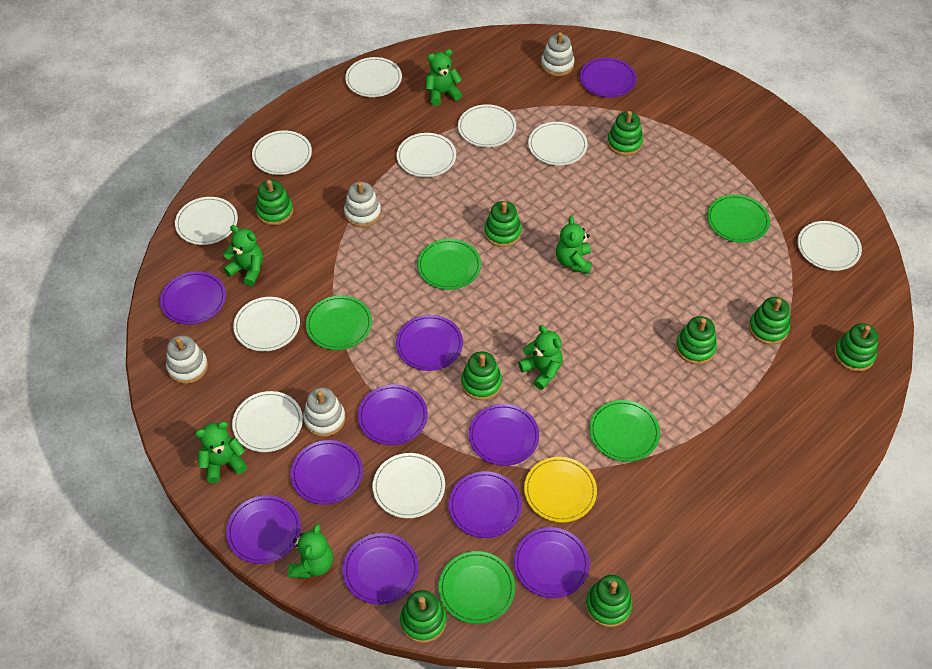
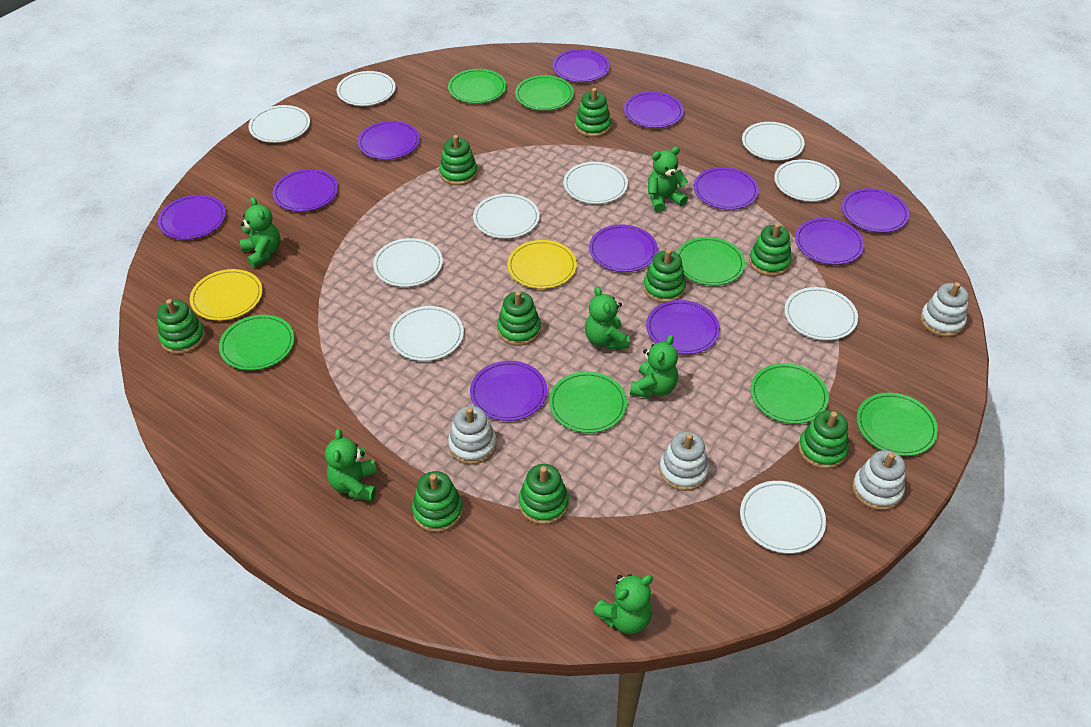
green plate: [306,295,372,350] [417,239,481,290] [438,551,515,624] [589,400,660,462] [707,194,770,243] = 5 -> [219,315,294,370] [448,69,506,104] [515,75,574,111] [549,372,627,433] [677,237,745,286] [750,363,829,424] [857,393,938,456] = 7
purple plate: [160,271,226,325] [226,495,301,564] [291,440,363,505] [343,533,419,604] [358,385,428,445] [396,315,463,371] [448,471,522,538] [469,404,539,466] [514,527,590,598] [580,57,637,98] = 10 -> [158,195,226,240] [272,169,338,212] [358,121,420,160] [470,361,547,421] [552,49,610,82] [589,225,658,272] [624,92,684,128] [646,300,720,354] [694,167,759,210] [795,218,864,265] [842,188,909,233] = 11
yellow plate: [524,457,597,523] = 1 -> [190,269,263,321] [507,240,577,289] = 2

